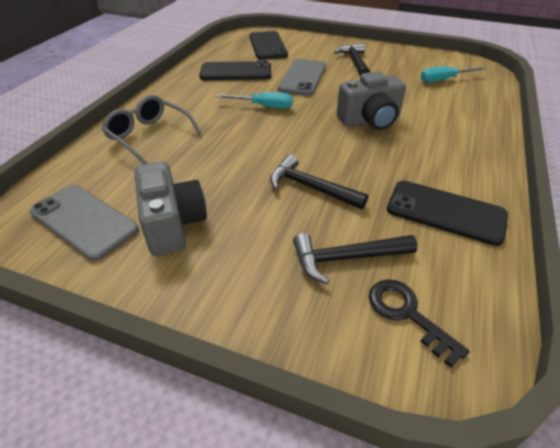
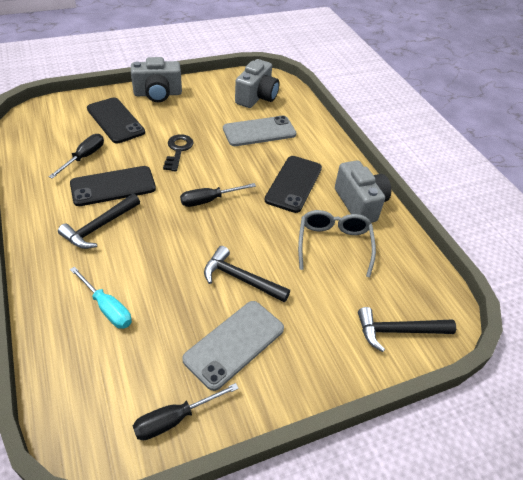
black screwdriver: none = 0 -> [49,134,104,179] [133,383,239,440] [180,183,256,207] = 3
grey camera: [134,162,207,256] [337,71,406,130] = 2 -> [131,57,182,102] [235,59,279,108] [335,160,391,223] = 3
turquoise screwdriver: [216,92,293,109] [421,66,486,82] = 2 -> [70,266,132,329] = 1

